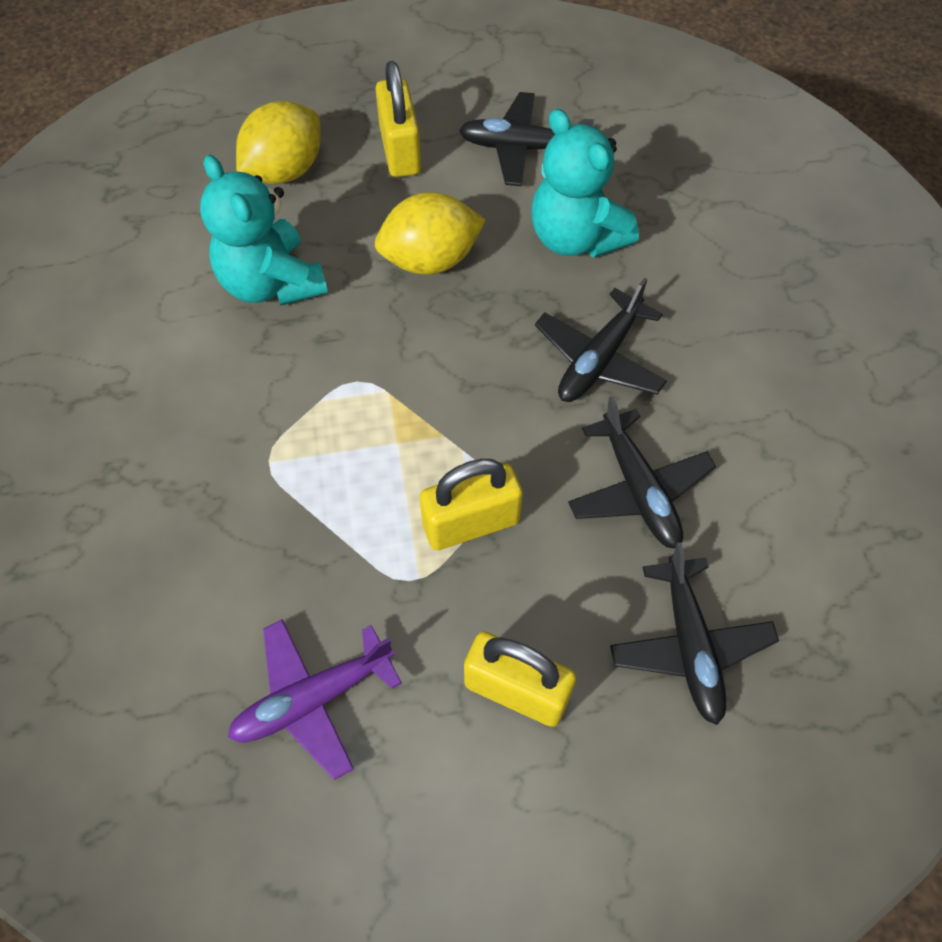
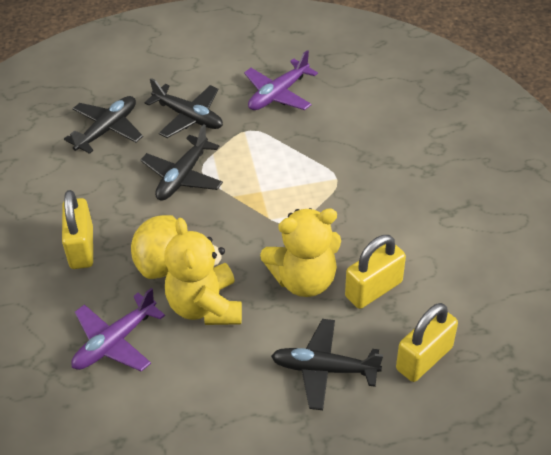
purple plane: [228,619,402,780] = 1 -> [71,288,165,372] [244,50,318,110] = 2
turquoise teddy bear: [200,155,328,306] [531,109,639,257] = 2 -> none = 0
yellow lemon: [236,101,321,184] [375,192,486,275] = 2 -> [131,215,178,279] = 1
yellow teddy bear: none = 0 -> [164,218,242,325] [260,208,341,297] = 2

